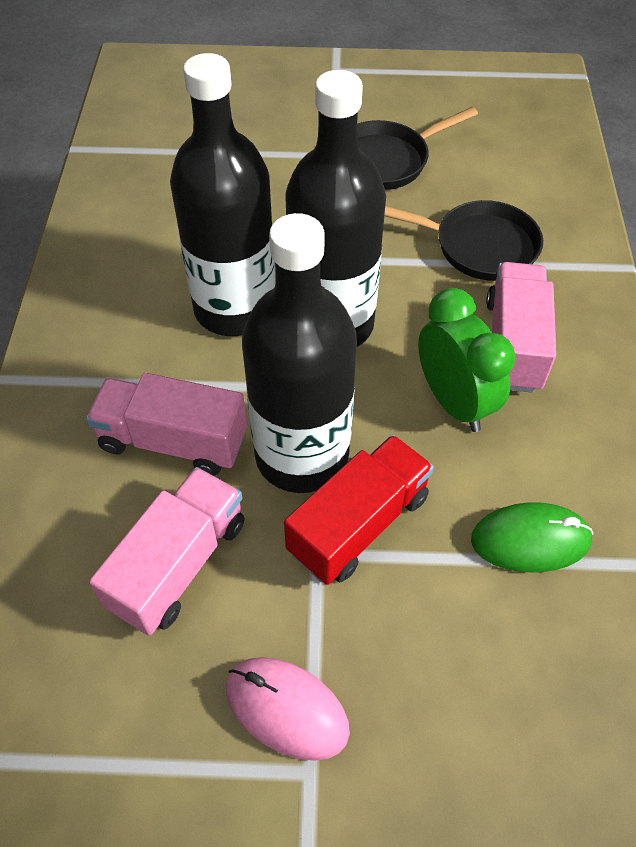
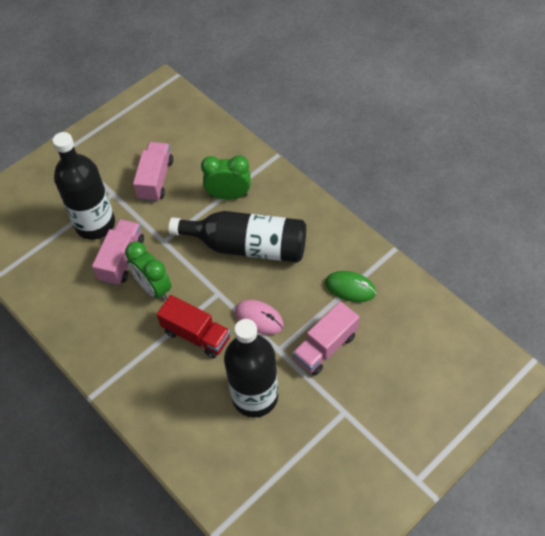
black pan: [357,107,478,190] [384,200,543,281] = 2 -> none = 0
green clock: [418,288,516,432] = 1 -> [125,241,171,301] [201,155,251,200] = 2

